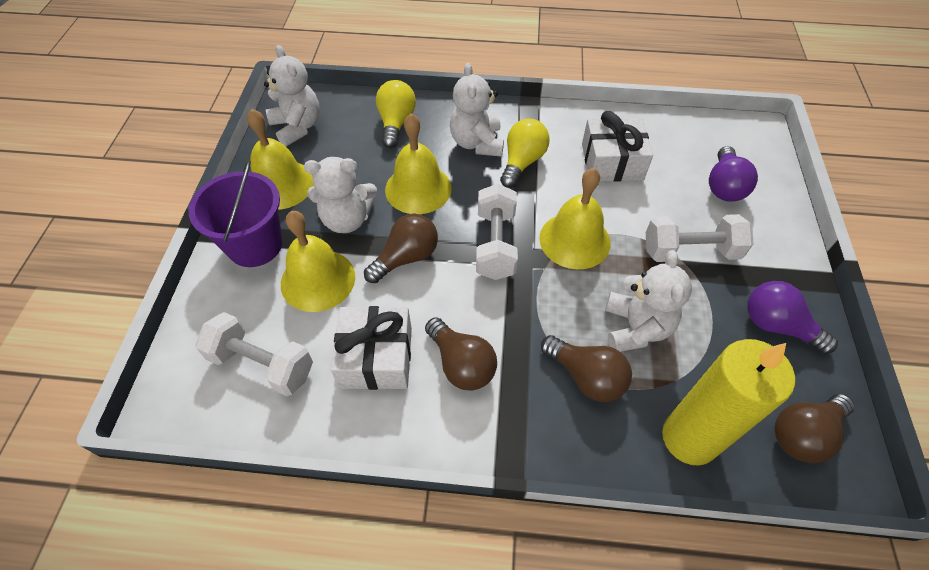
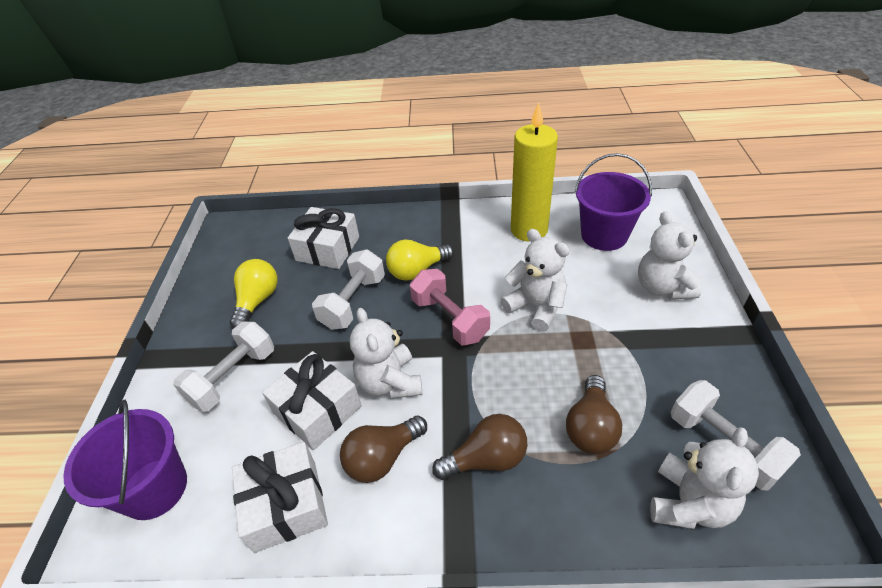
brown light bulb: [364,214,438,283] [425,317,497,390] [541,335,632,402] [774,394,855,463] = 4 -> [340,416,427,483] [432,414,527,480] [566,375,622,454] = 3
pink dumbbell: none = 0 -> [410,269,490,345] = 1
purple bucket: [189,160,283,267] = 1 -> [63,400,187,520] [574,153,652,251] = 2
purple light bulb: [709,146,758,202] [747,281,838,354] = 2 -> none = 0
white gift: [331,306,412,390] [582,111,653,182] = 2 -> [232,442,328,553] [262,351,361,450] [288,207,359,269] = 3
yellow bell: [247,109,314,210] [281,211,355,312] [385,114,452,214] [539,168,610,270] = 4 -> none = 0

